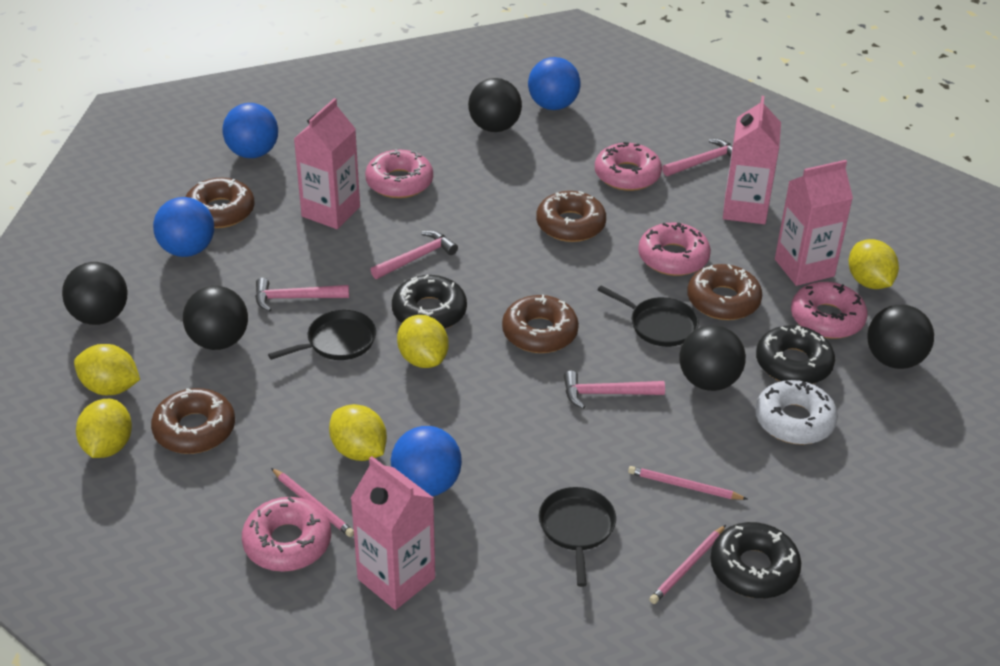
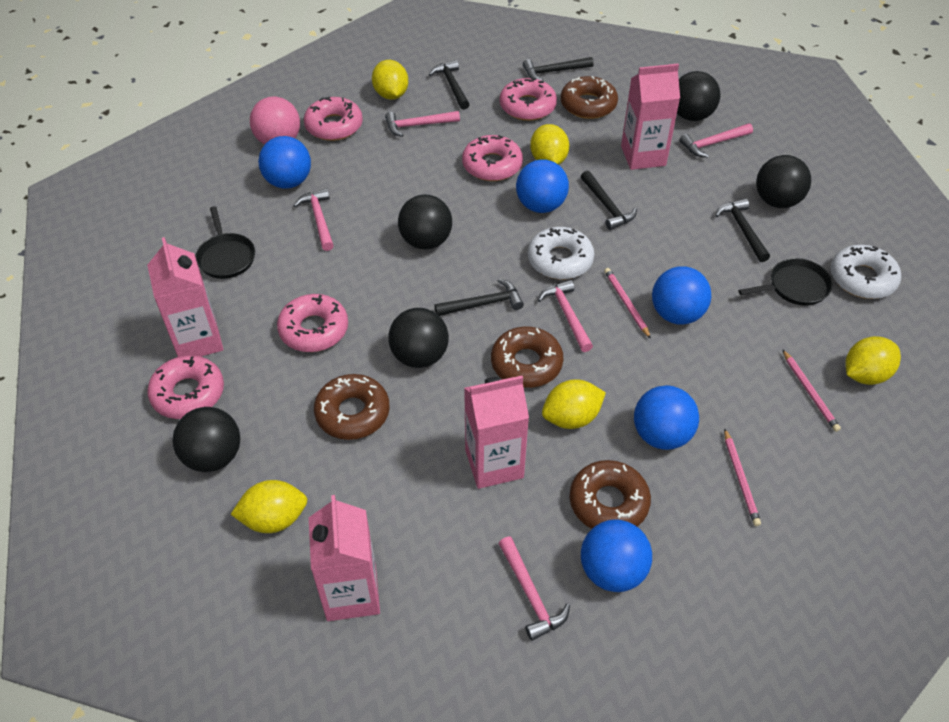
black donut: [392,274,467,329] [710,522,801,598] [756,325,835,384] = 3 -> none = 0
black hammer: none = 0 -> [429,60,470,110] [435,279,524,316] [523,57,594,81] [581,171,637,230] [715,198,770,262] = 5
black pan: [268,310,376,360] [539,487,616,587] [598,285,699,347] = 3 -> [196,206,255,279] [738,258,833,306] = 2
blue ball: [153,197,214,257] [223,103,278,158] [391,426,462,496] [528,57,580,110] = 4 -> [258,136,311,189] [516,159,569,213] [581,519,652,592] [634,385,699,450] [652,266,711,325] = 5
brown donut: [151,388,235,454] [186,178,254,228] [502,295,579,353] [536,191,606,242] [687,264,762,320] = 5 -> [314,374,390,440] [491,327,563,388] [561,76,618,119] [569,460,651,529] = 4
pink ball: none = 0 -> [250,96,300,145] = 1
pink hammer: [255,278,349,312] [371,231,458,279] [564,371,665,409] [662,139,732,176] = 4 -> [294,188,334,251] [385,111,460,137] [498,537,570,641] [538,280,593,352] [679,123,753,157] = 5
white donut: [755,380,838,445] = 1 -> [528,227,594,279] [831,245,901,299] = 2

